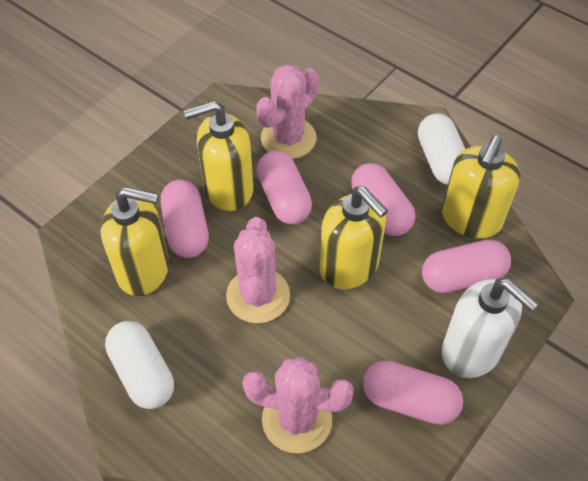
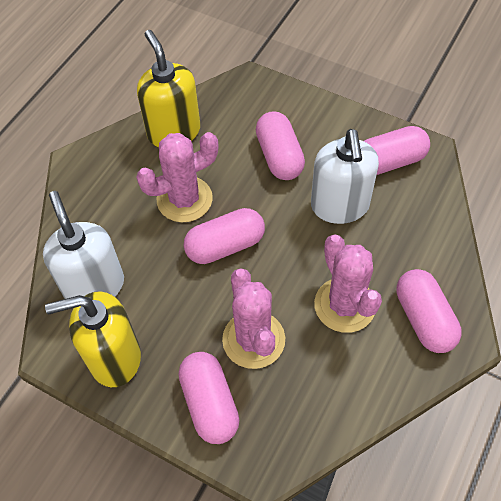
white capsule: [105,321,174,409] [418,114,465,185] = 2 -> none = 0
white soap dispenser: [442,278,539,378] = 1 -> [43,191,124,299] [311,129,379,224] = 2
yellow soap dispenser: [101,187,169,296] [184,101,253,211] [320,186,388,289] [442,136,520,238] = 4 -> [45,291,141,387] [137,30,200,147] = 2

